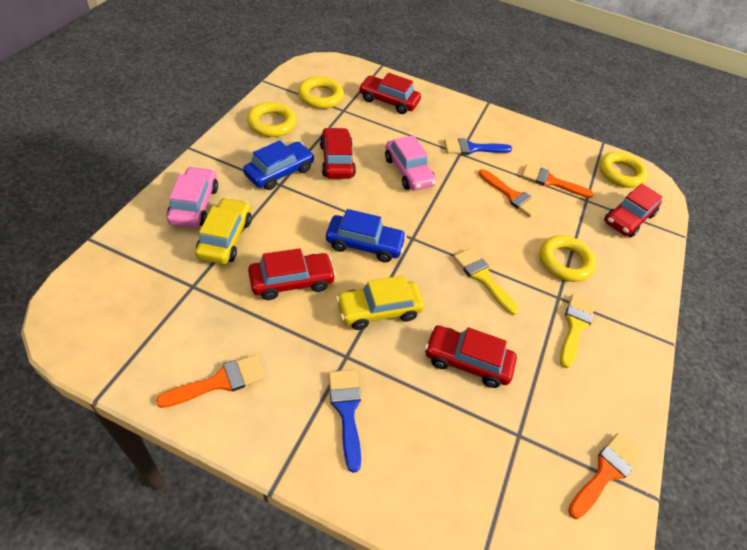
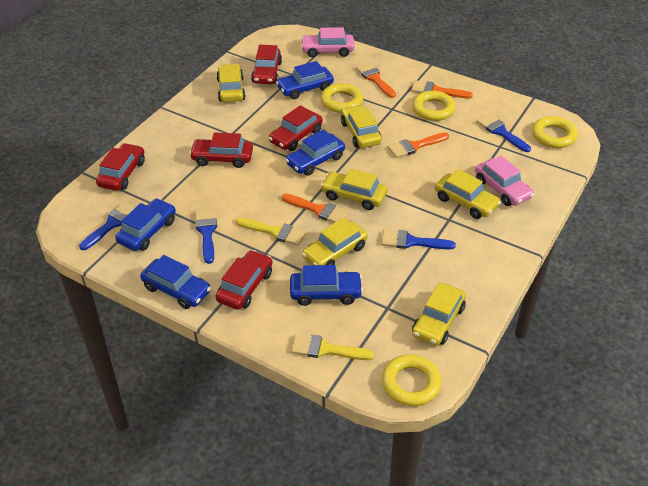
blue brush: [328,370,361,473] [444,138,512,155] = 2 -> [79,202,136,250] [195,209,217,264] [381,229,456,249] [477,114,531,152] = 4
blue car: [243,140,315,190] [326,209,407,262] = 2 -> [115,198,176,251] [140,255,211,309] [276,61,334,99] [285,129,345,176] [290,265,363,306] = 5
yellow car: [195,197,252,264] [336,275,424,330] = 2 -> [216,63,246,102] [302,217,368,265] [320,168,387,210] [341,105,382,148] [412,283,466,346] [435,169,501,219] = 6

